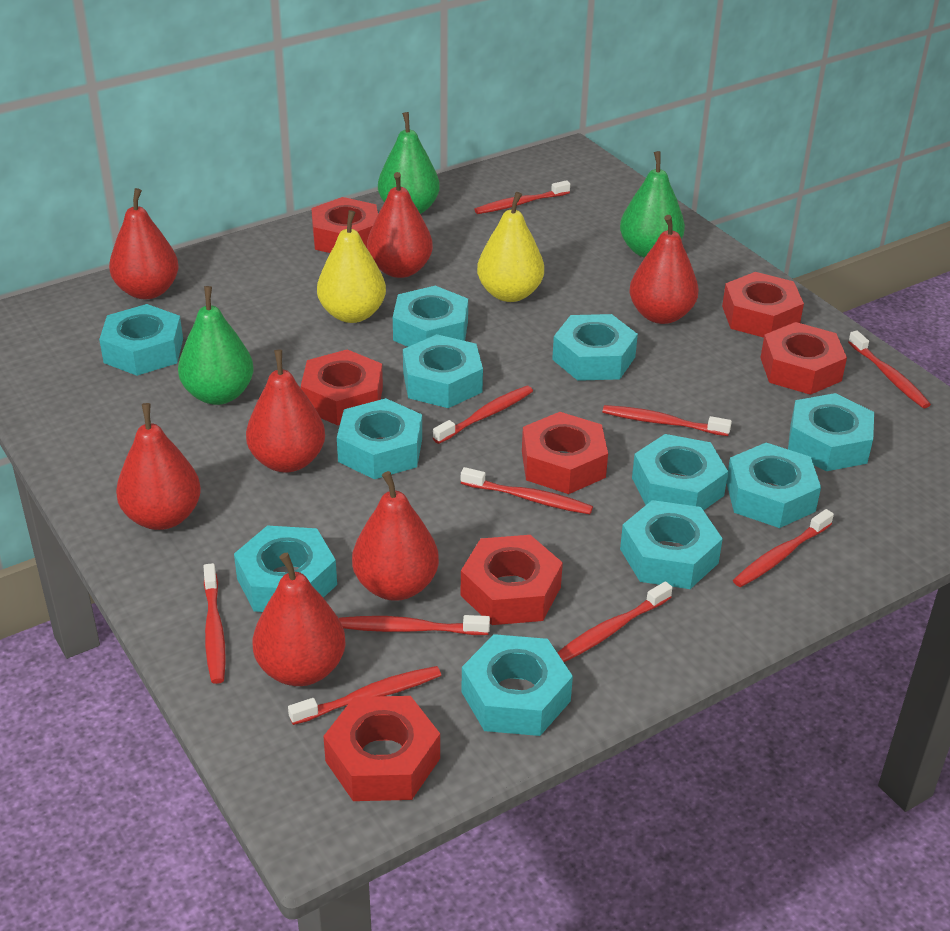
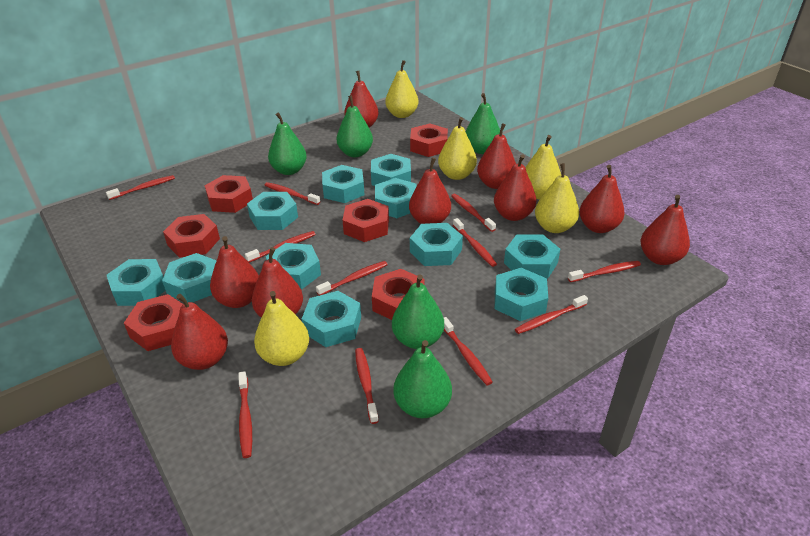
green pear: [178,286,253,405] [378,112,440,214] [620,151,685,258] = 3 -> [268,112,307,175] [337,95,373,157] [392,275,444,349] [393,340,452,418] [466,93,500,154] = 5
red nut: [301,349,383,425] [311,197,378,253] [323,696,440,801] [460,535,563,625] [522,412,608,494] [722,272,804,338] [760,322,847,395] = 7 -> [124,294,183,351] [163,214,220,258] [205,175,253,213] [342,199,389,242] [372,269,425,320] [410,124,448,157] = 6
red pear: [109,188,179,299] [116,403,201,530] [246,350,325,473] [253,553,346,686] [352,471,439,601] [367,172,433,278] [629,215,698,324] = 7 -> [171,294,228,370] [210,236,259,308] [252,247,303,318] [344,71,379,128] [409,158,451,224] [477,123,516,189] [494,155,536,221] [579,165,625,233] [641,195,690,265] = 9
red toothbrush: [204,563,226,684] [288,666,441,725] [339,615,490,635] [433,386,533,444] [461,467,593,514] [474,180,570,214] [557,581,673,662] [603,405,732,436] [733,509,834,587] [848,330,931,408] = 10 -> [106,175,175,200] [238,371,252,458] [245,231,316,263] [264,182,320,205] [316,261,388,296] [355,348,379,424] [444,317,493,385] [451,194,496,232] [453,218,497,267] [515,295,588,334] [568,261,641,282] = 11
yellow pear: [317,210,386,323] [477,192,544,302] = 2 -> [254,291,309,366] [385,60,419,118] [438,117,477,180] [525,135,561,199] [535,163,579,233] = 5

